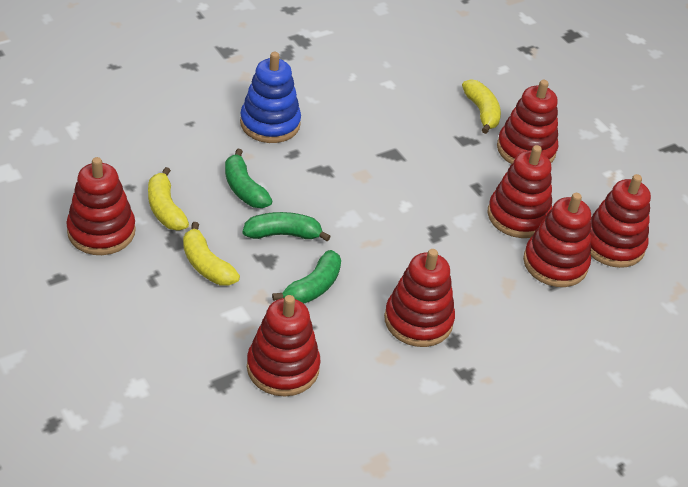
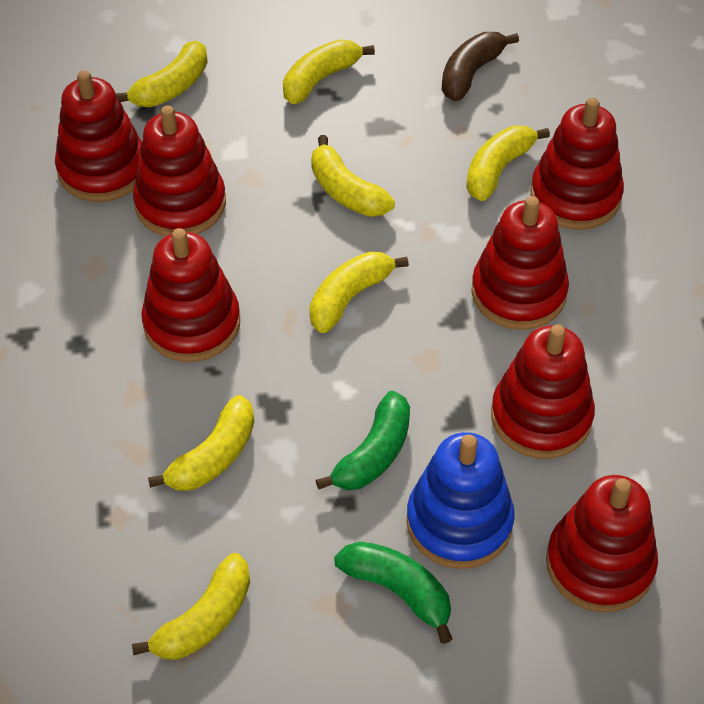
brown banana: none = 0 -> [442,32,519,101] = 1
green banana: [225,149,272,208] [243,212,331,241] [272,250,341,304] = 3 -> [316,391,410,490] [334,541,452,644] = 2
yellow banana: [148,167,189,230] [183,222,240,286] [462,79,501,134] = 3 -> [116,41,208,107] [132,553,250,660] [148,395,255,491] [283,39,375,104] [309,251,409,333] [311,135,395,217] [466,126,550,201] = 7

